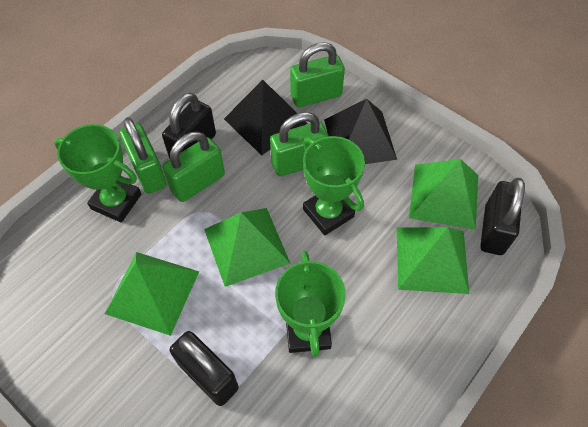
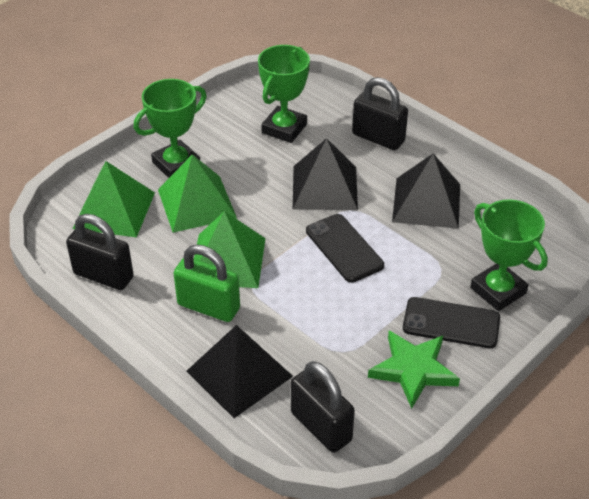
black phone: none = 0 -> [306,214,384,283] [403,297,500,348] = 2
black pyramid: [224,80,307,156] [324,99,397,164] = 2 -> [186,325,293,418] [293,138,358,210] [392,154,460,229] = 3
green padlock: [119,117,166,194] [162,132,225,202] [270,112,329,176] [290,42,345,107] = 4 -> [173,245,240,322] = 1
green pyramid: [105,252,199,336] [204,208,290,287] [397,227,469,294] [409,159,478,230] = 4 -> [73,161,155,237] [158,154,237,233] [194,211,265,288] = 3
green star: none = 0 -> [368,331,460,409] = 1

